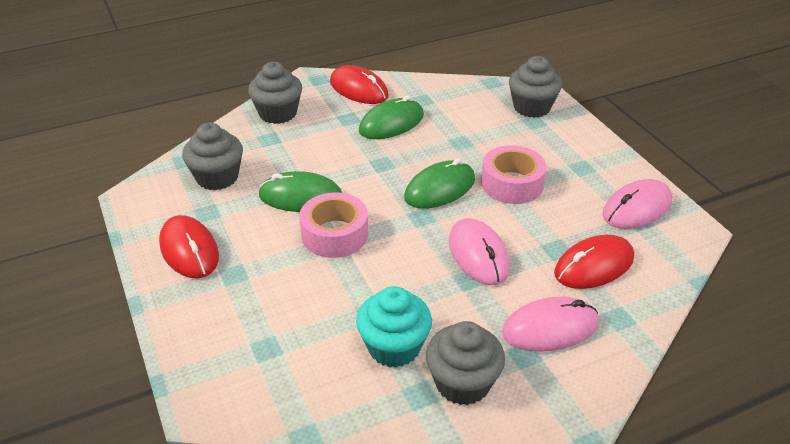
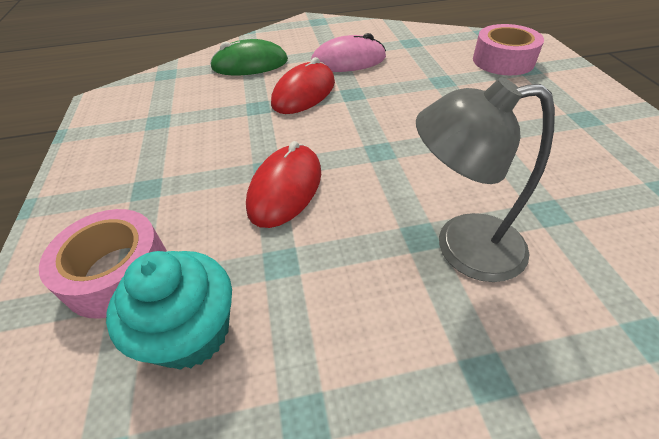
green mouse: [258,171,342,212] [359,96,424,139] [404,159,475,209] = 3 -> [210,39,288,75] = 1
grey cupcake: [182,123,243,190] [248,62,302,124] [426,321,505,405] [509,56,562,118] = 4 -> none = 0
grey lamp: none = 0 -> [416,77,555,282] = 1
pink mouse: [449,218,510,285] [502,297,599,352] [602,179,672,229] = 3 -> [311,33,386,72] = 1
red mouse: [159,215,219,279] [330,65,389,104] [554,235,634,289] = 3 -> [246,141,321,228] [271,57,335,114] = 2

